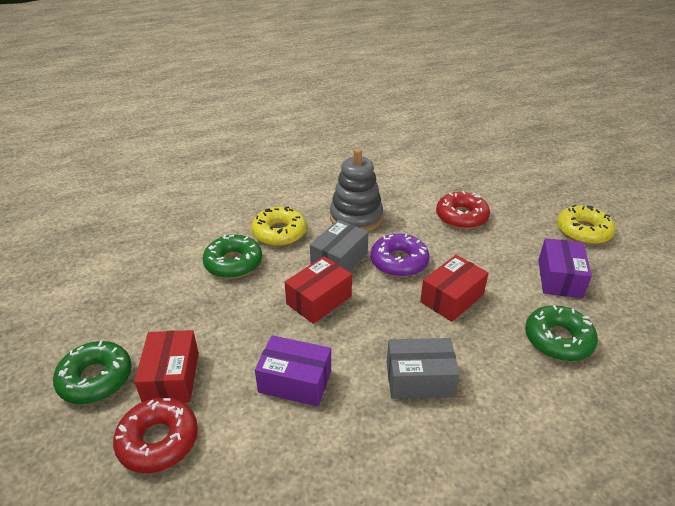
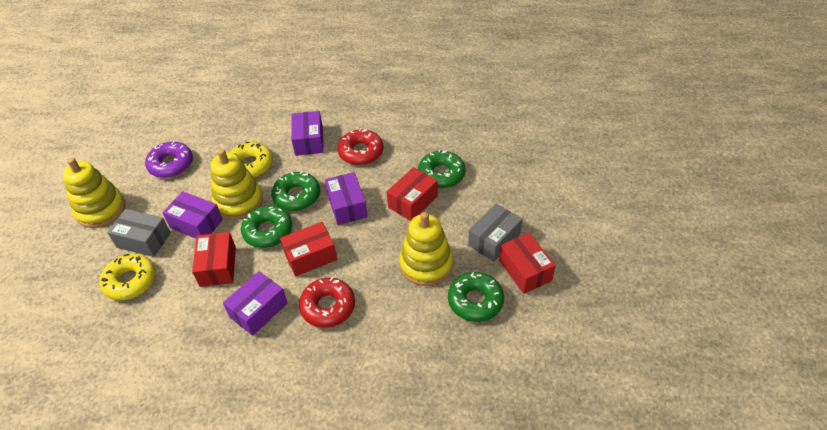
green donut: [53,341,132,404] [203,235,262,278] [525,305,598,361] = 3 -> [241,206,292,248] [271,171,320,211] [418,149,466,189] [448,272,504,322] = 4
grey stacking toy: [330,148,383,232] = 1 -> none = 0
purple box: [255,335,331,407] [538,238,592,298] = 2 -> [162,191,223,238] [223,271,288,336] [291,111,324,156] [325,172,368,225] = 4
red box: [134,330,199,403] [285,256,352,324] [420,255,489,322] = 3 -> [192,232,236,287] [280,222,337,277] [387,167,438,221] [499,233,556,294] = 4
yellow stacking toy: none = 0 -> [63,158,125,228] [211,149,263,220] [399,212,453,286] = 3

